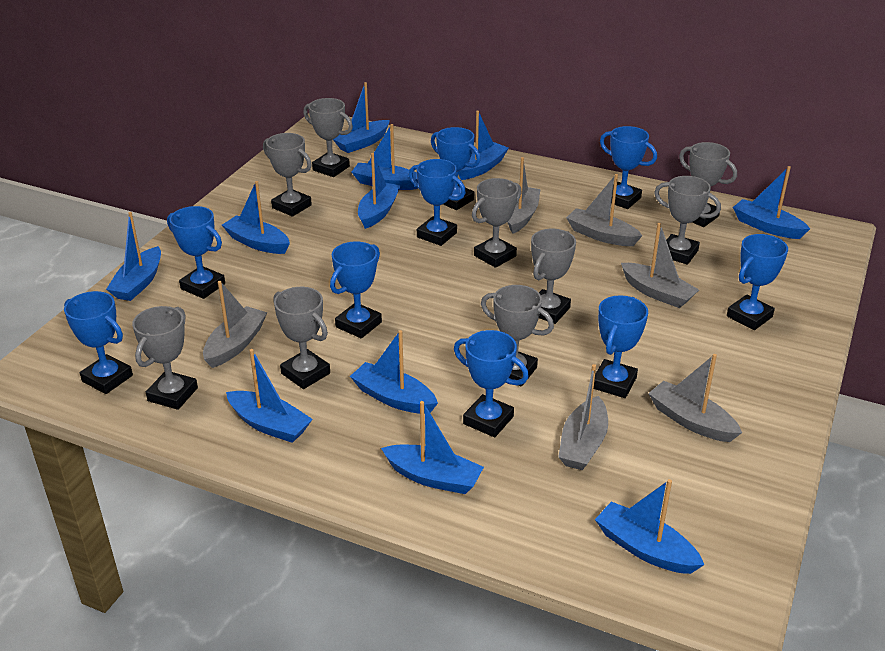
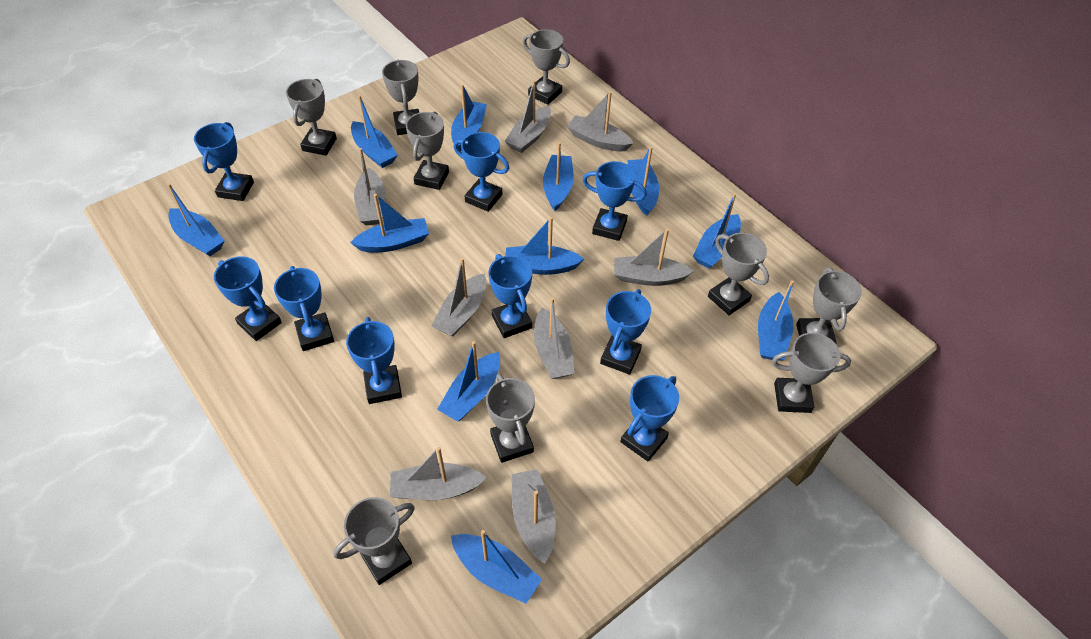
grey boat: [203,281,267,368] [508,157,540,234] [559,364,608,470] [566,174,642,246] [621,223,699,308] [648,354,742,442] = 6 -> [354,148,385,225] [390,447,487,500] [431,258,487,337] [505,80,551,153] [512,469,556,564] [534,297,575,379] [567,91,634,151] [614,228,694,286] = 8

